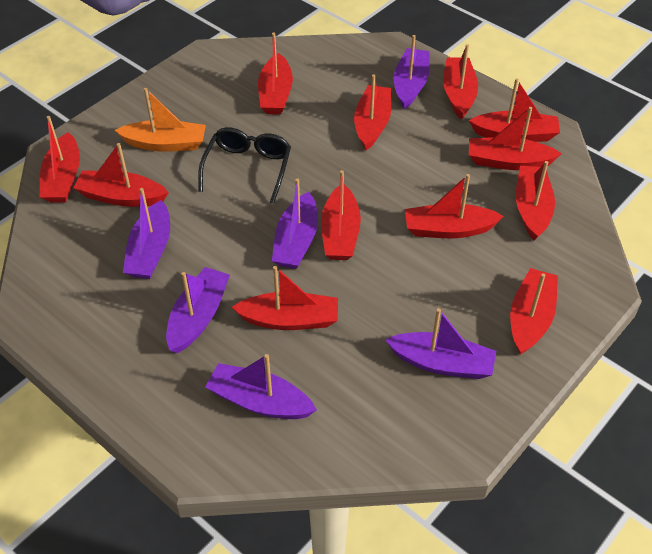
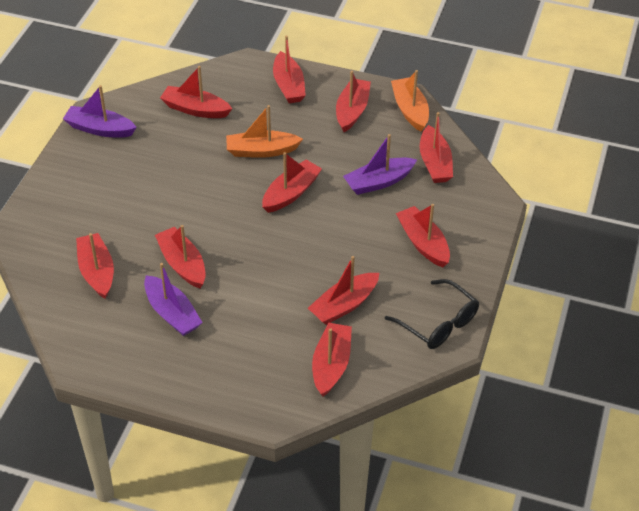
orange boat: [115,88,206,152] = 1 -> [226,105,303,158] [391,70,429,132] = 2
purple boat: [123,188,170,279] [166,267,230,353] [205,354,317,419] [272,178,318,269] [385,308,496,379] [393,35,429,109] = 6 -> [63,85,137,138] [144,263,203,336] [343,134,417,195] = 3
red boat: [40,116,80,203] [73,143,169,207] [231,266,338,330] [258,33,293,115] [321,170,361,260] [354,74,391,150] [405,174,504,238] [443,44,478,119] [469,78,560,142] [469,107,562,170] [510,268,558,355] [516,161,555,241] = 12 -> [76,233,114,299] [155,225,206,289] [160,66,232,118] [262,152,322,213] [273,36,306,103] [308,256,379,325] [312,323,352,397] [336,71,371,132] [396,204,450,267] [420,112,453,183] = 10

